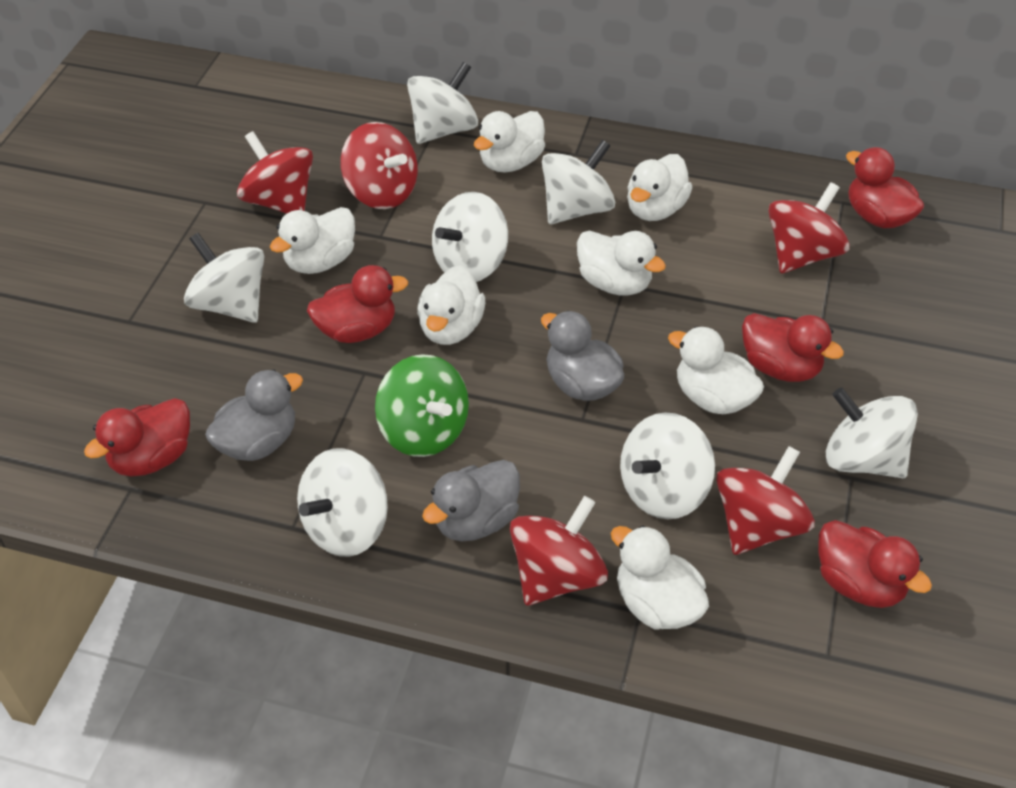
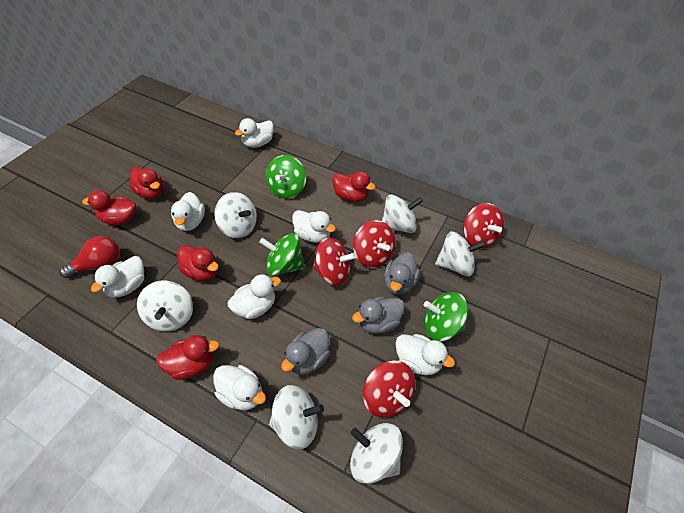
green spinning top: [375,354,469,457] = 1 -> [259,233,305,276] [266,155,306,199] [424,292,468,341] = 3
red light bulb: none = 0 -> [59,236,120,278] = 1
red spinning top: [237,131,313,214] [340,122,418,209] [510,496,608,606] [716,446,815,555] [768,182,850,273] = 5 -> [312,237,356,286] [353,220,396,268] [363,361,416,418] [463,203,504,249] = 4
white spinning top: [184,233,264,323] [297,448,388,557] [407,62,478,144] [432,192,508,282] [542,140,615,224] [620,412,715,519] [826,388,918,478] = 7 -> [137,281,193,332] [214,192,257,238] [269,385,324,450] [350,423,403,484] [382,195,423,233] [435,232,486,276] = 6

